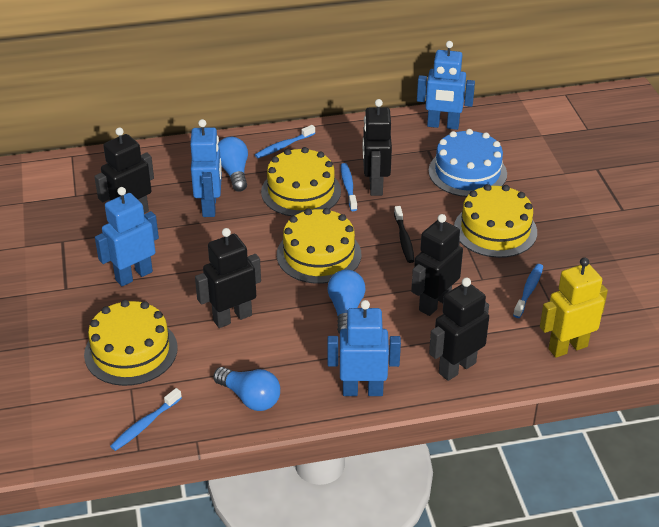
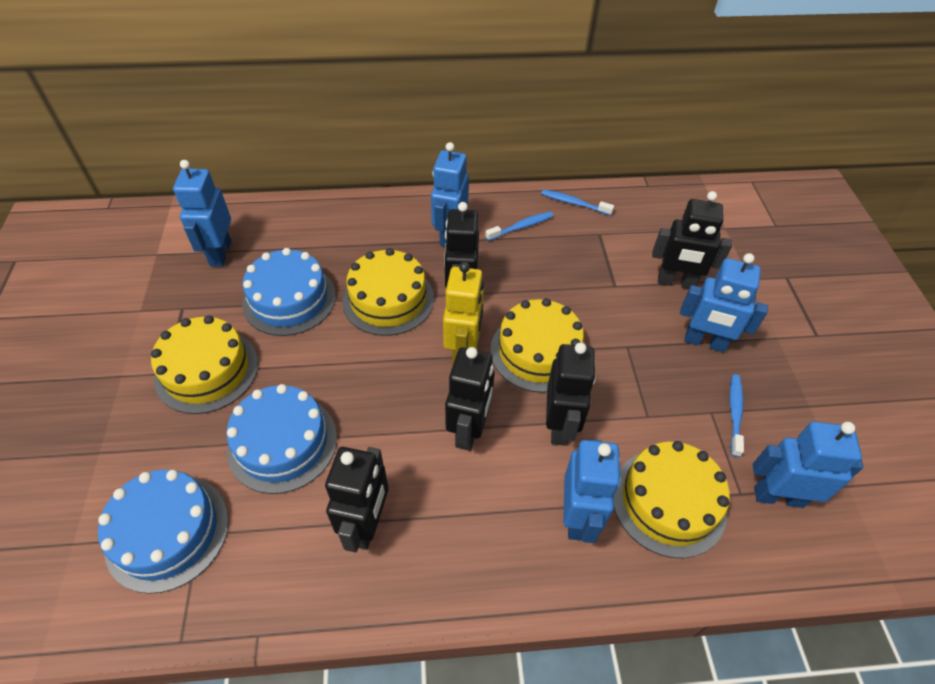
black toothbrush: [394,206,414,263] = 1 -> none = 0
blue cake: [428,129,507,197] = 1 -> [98,470,229,594] [226,384,337,494] [242,248,336,336] = 3
blue light bulb: [213,367,280,411] [218,137,248,192] [327,269,365,334] = 3 -> none = 0
blue robot: [95,187,159,286] [190,119,222,217] [327,300,401,396] [417,41,475,130] = 4 -> [173,160,231,266] [431,142,469,247] [563,439,621,543] [680,253,768,353] [753,421,864,508] = 5
blue toothbrush: [110,388,182,451] [255,125,315,158] [341,163,357,211] [513,264,543,318] = 4 -> [485,212,553,241] [541,189,614,216] [730,374,744,457] = 3

